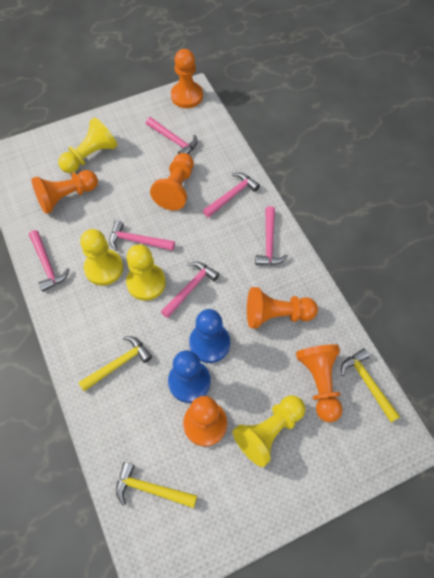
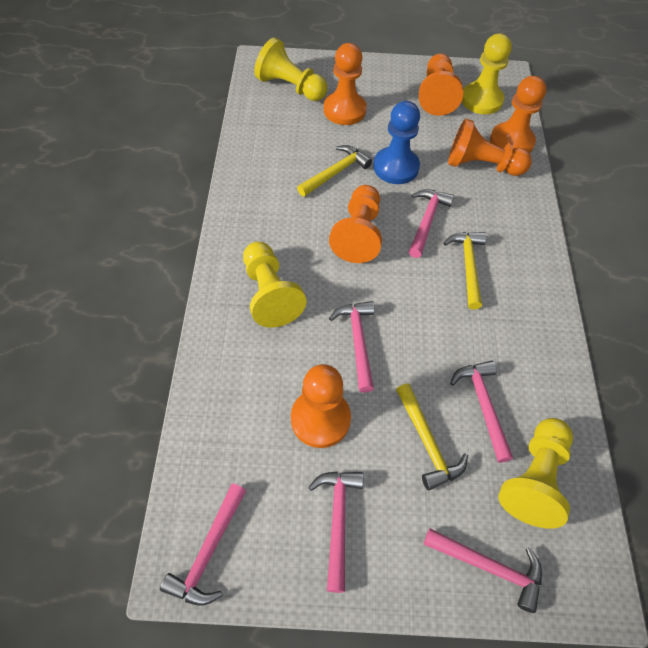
blue pawn: [168,350,211,403] [189,309,230,363] = 2 -> [373,101,420,184] = 1

